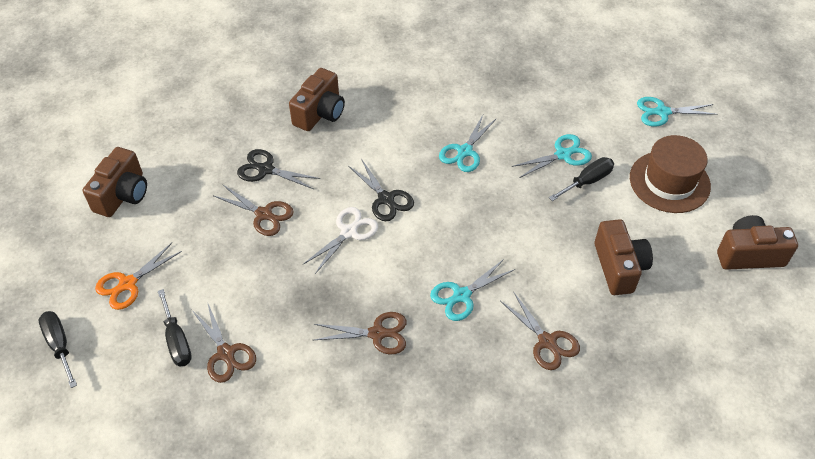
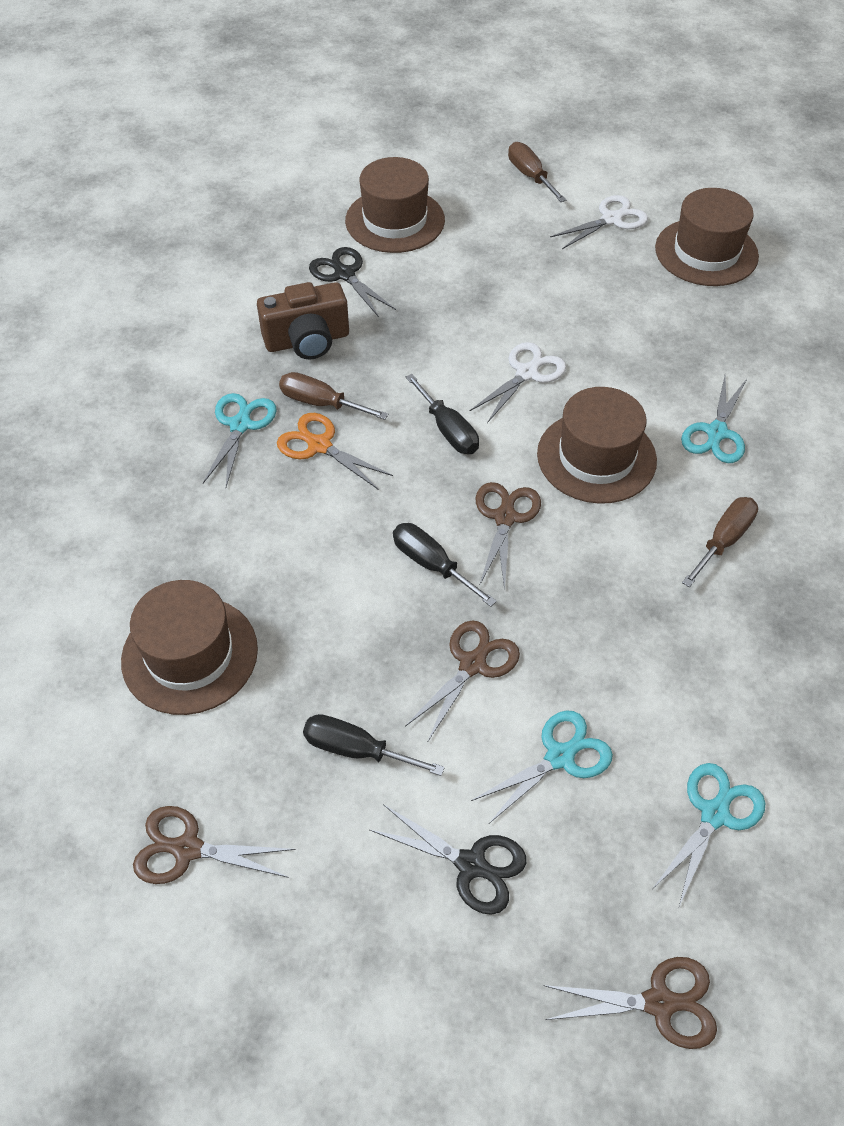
brown camera: [83,147,147,217] [289,68,345,131] [594,219,653,295] [717,215,798,270] = 4 -> [257,282,349,360] = 1
brown hat: [630,135,711,213] = 1 -> [121,580,258,715] [345,157,445,253] [537,387,657,504] [655,188,759,286] = 4
brown screwdriver: none = 0 -> [279,372,388,420] [508,142,567,202] [682,497,758,587] = 3
white scissors: [302,207,378,274] = 1 -> [469,342,566,423] [550,195,648,249] = 2

